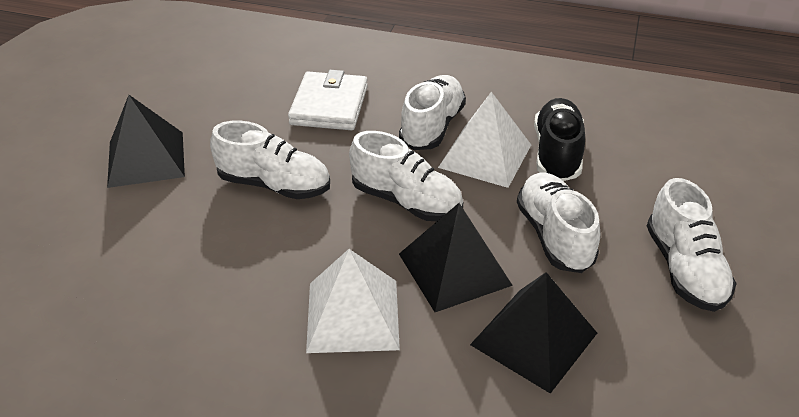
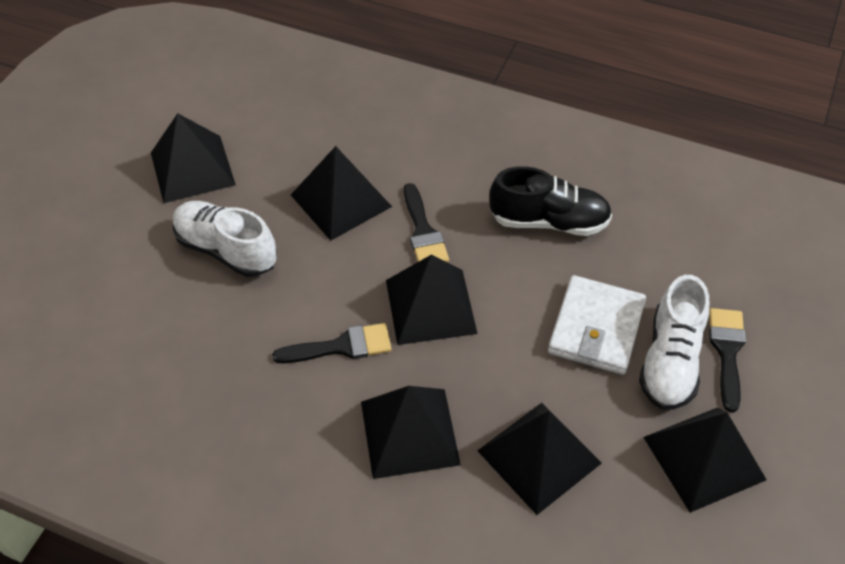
black brush: none = 0 -> [272,323,392,363] [404,183,449,262] [709,308,746,413] = 3
black pyramid: [107,95,185,188] [399,203,513,312] [470,272,597,394] = 3 -> [151,113,236,203] [291,146,392,241] [361,386,461,479] [386,254,478,345] [477,403,602,515] [643,407,767,513] = 6
white pyramid: [306,249,400,353] [438,92,531,188] = 2 -> none = 0
white shoe: [210,121,330,199] [349,131,463,221] [399,75,466,150] [517,173,600,273] [647,178,737,312] = 5 -> [173,201,277,277] [639,275,709,410] = 2

